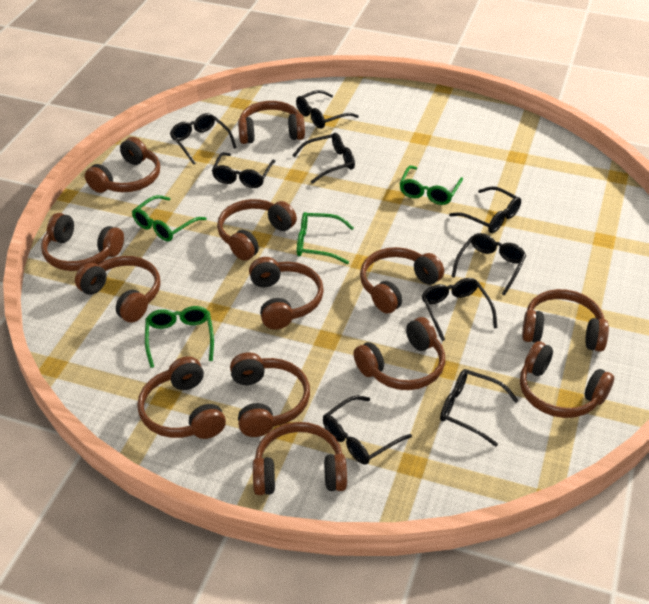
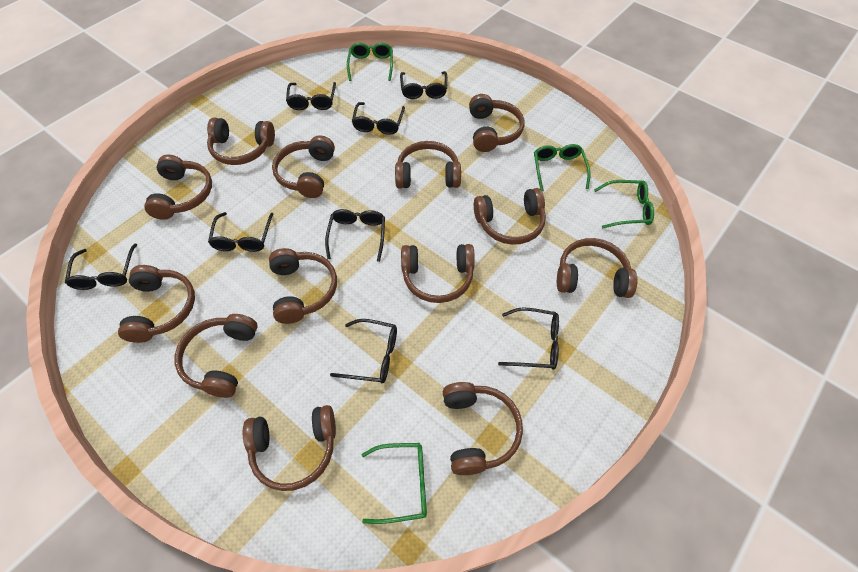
black glasses: [170,113,237,165] [212,152,276,188] [293,133,355,184] [296,90,359,129] [323,395,412,465] [422,278,497,341] [440,369,519,446] [449,186,521,233] [451,233,526,296] = 9 -> [65,243,137,290] [208,212,273,252] [286,82,336,110] [325,209,385,262] [330,319,397,383] [352,102,405,135] [400,71,447,99] [498,307,559,370] = 8

